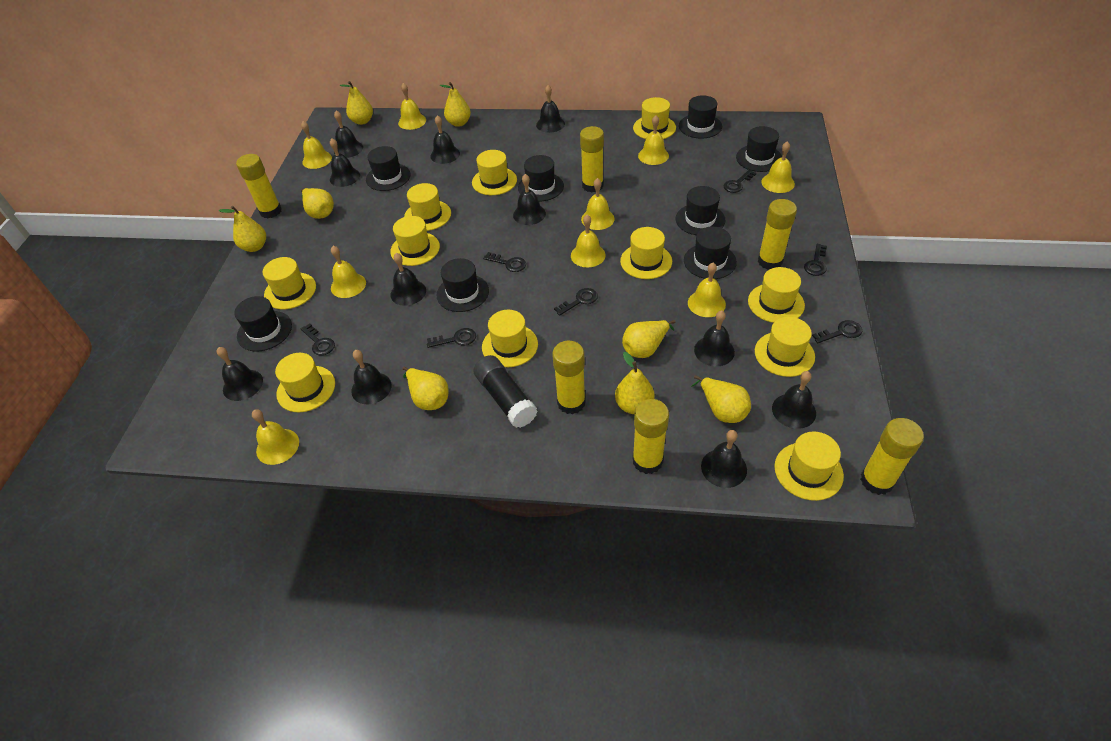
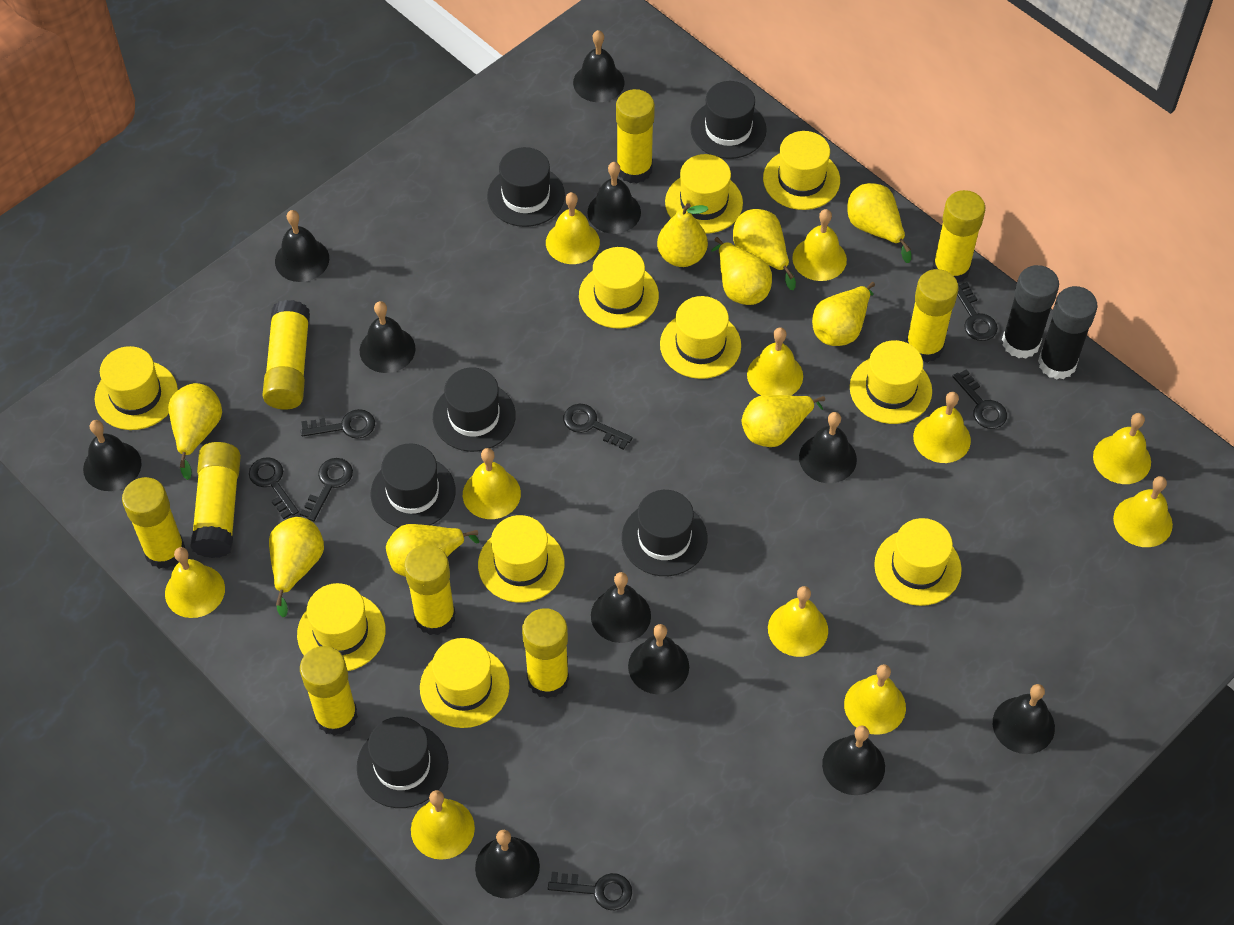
black glue stick: [473,355,538,428] = 1 -> [1002,265,1059,359] [1038,286,1098,380] = 2
black hat: [234,296,292,351] [366,146,410,191] [436,258,489,312] [518,155,564,202] [676,186,725,235] [679,95,722,139] [684,227,737,279] [736,126,782,172] = 8 -> [357,717,448,808] [371,443,456,528] [433,367,516,452] [487,147,565,227] [622,490,708,576] [690,81,767,159] = 6
yellow bell: [252,409,299,465] [301,121,332,169] [331,246,366,298] [398,83,426,130] [571,215,606,267] [581,178,615,230] [638,115,669,165] [688,263,726,317] [761,141,795,193] = 9 -> [165,547,225,618] [411,790,475,860] [463,448,521,519] [546,192,600,264] [747,327,803,396] [768,586,828,657] [792,209,847,281] [844,664,906,735] [913,392,971,463] [1093,413,1151,484] [1113,476,1173,547] = 11
yellow glue stick: [236,154,282,218] [552,341,586,415] [580,126,604,193] [632,399,669,474] [758,199,797,270] [860,418,924,495] = 6 -> [122,477,185,569] [190,442,241,558] [262,300,310,410] [300,646,358,736] [404,544,456,635] [522,608,569,699] [616,89,655,183] [906,269,959,363] [932,190,986,283] = 9
yellow hat: [262,257,316,309] [275,353,335,412] [390,216,440,266] [404,183,451,231] [472,150,517,195] [482,310,538,367] [620,227,672,279] [633,97,676,139] [748,267,805,323] [755,317,815,377] [774,432,844,501] = 11 -> [95,346,178,430] [297,583,386,671] [420,638,510,728] [478,515,565,603] [579,247,659,328] [660,296,741,379] [665,154,743,234] [763,131,840,210] [850,340,932,424] [874,518,962,606] = 10
yellow pear: [219,206,266,252] [301,188,334,219] [340,81,373,125] [403,366,449,410] [440,82,471,127] [615,352,655,414] [622,320,675,358] [691,375,751,423] = 8 -> [168,383,222,480] [269,517,324,617] [386,524,479,577] [657,203,708,267] [711,237,772,305] [733,209,796,290] [742,395,825,447] [812,282,875,346] [847,183,911,263] = 9

